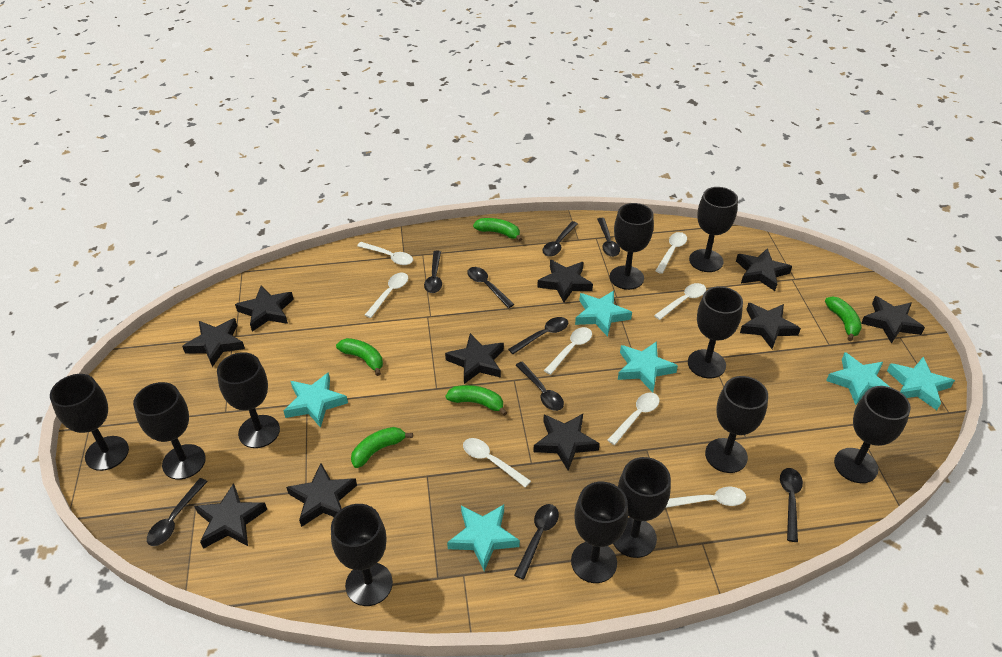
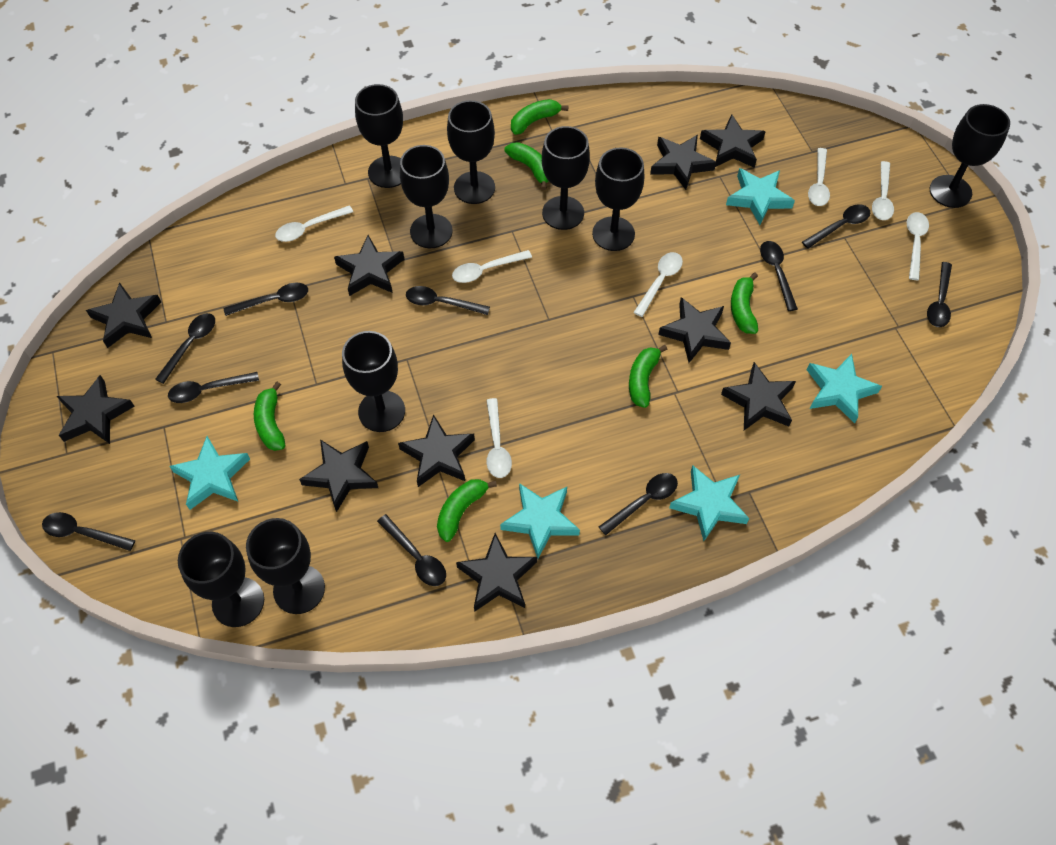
black goblet: [50,374,129,471] [133,382,206,480] [217,352,280,448] [331,504,393,606] [571,482,628,583] [610,203,654,290] [613,457,671,558] [688,286,743,378] [689,187,738,272] [705,376,768,473] [834,386,911,483] = 11 -> [178,532,264,627] [246,518,325,614] [342,331,405,432] [355,84,403,188] [400,145,452,248] [447,100,495,204] [542,126,590,230] [592,147,644,251] [930,104,1010,208] = 9
black spoon: [147,478,208,546] [424,250,442,293] [467,267,514,308] [508,317,568,354] [514,504,559,580] [516,362,564,411] [542,221,578,257] [597,218,620,257] [780,468,803,542] = 9 -> [42,512,135,551] [155,313,215,384] [168,372,259,403] [224,283,308,316] [377,514,446,586] [406,286,490,315] [599,473,678,535] [760,241,798,311] [802,204,870,249] [927,262,952,327] = 10
green banana: [336,338,383,376] [351,427,413,468] [446,385,507,416] [473,218,522,242] [825,296,862,341] = 5 -> [254,382,285,451] [437,479,497,542] [504,142,548,190] [511,99,569,135] [629,345,667,408] [731,273,758,334] = 6
turquoise star: [284,372,348,428] [447,505,520,571] [575,291,632,337] [618,341,678,392] [826,352,890,405] [887,357,955,410] = 6 -> [169,436,250,510] [500,483,580,558] [669,465,749,541] [726,168,795,225] [807,354,882,424] = 5
white spoon: [357,242,413,265] [365,273,408,318] [463,438,531,488] [544,327,592,375] [607,392,660,445] [654,283,706,320] [655,232,687,274] [665,487,746,508] = 8 -> [275,205,353,242] [452,250,532,283] [486,398,512,478] [633,252,683,317] [808,148,830,206] [872,161,894,220] [907,212,929,280] = 7

